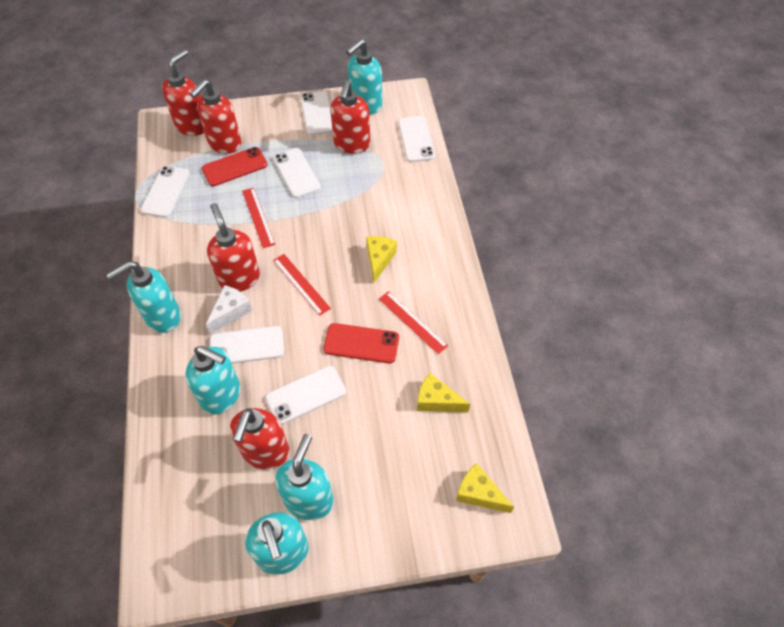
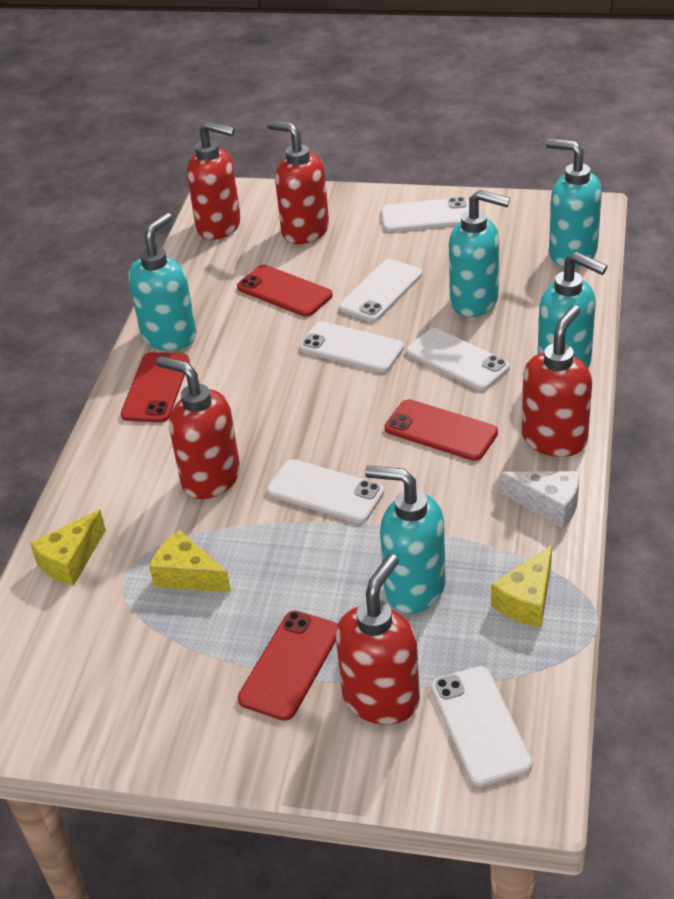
red phone: [202,147,268,186] [323,323,399,363] = 2 -> [121,352,190,423] [237,265,333,317] [238,611,338,721] [385,399,498,461] = 4
red ruler: [242,188,275,248] [273,254,331,316] [379,291,448,354] = 3 -> none = 0

